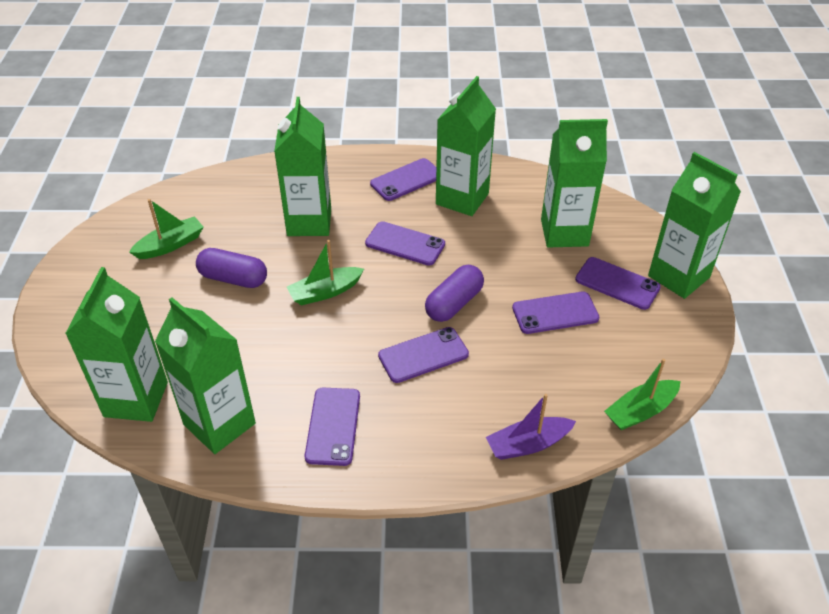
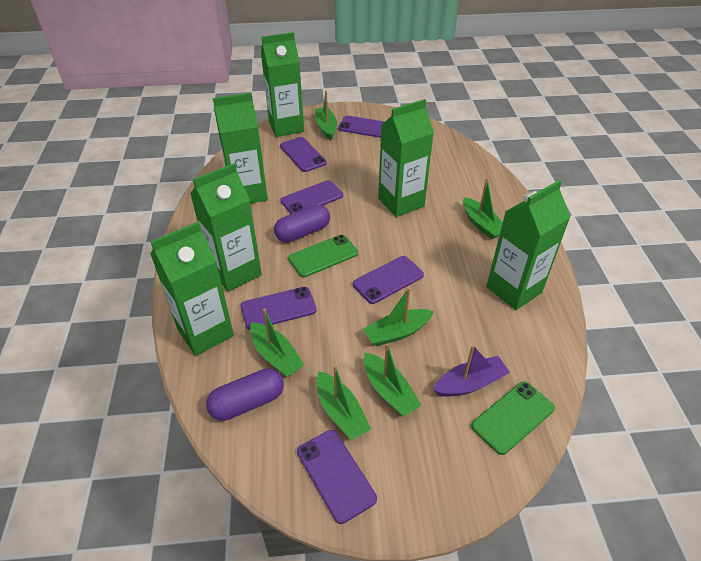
green boat: [129,199,203,259] [287,240,364,305] [604,359,681,430] = 3 -> [250,308,304,377] [315,91,337,140] [316,365,371,440] [363,287,434,346] [364,343,422,417] [463,178,503,239] = 6
green phone: none = 0 -> [288,235,358,277] [471,381,555,455] = 2

